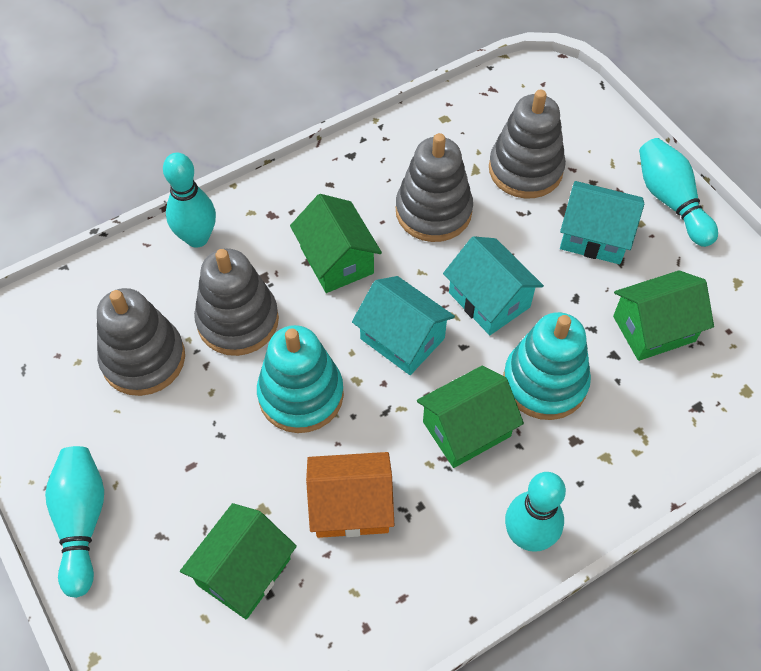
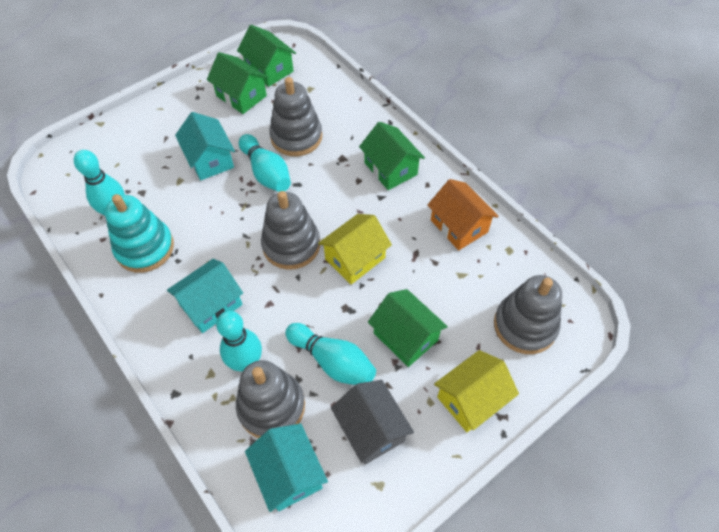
grey house: none = 0 -> [331,380,414,464] = 1
turquoise stacking toy: [257,325,344,433] [503,312,591,420] = 2 -> [105,194,174,273] = 1
yellow house: none = 0 -> [318,214,392,285] [434,350,519,432] = 2

